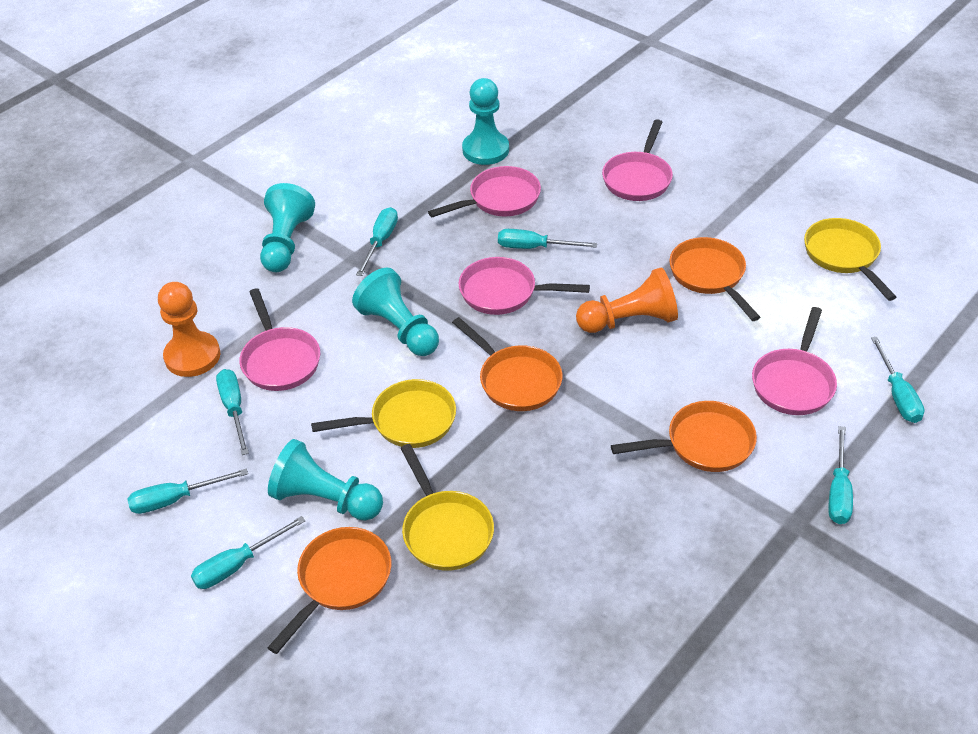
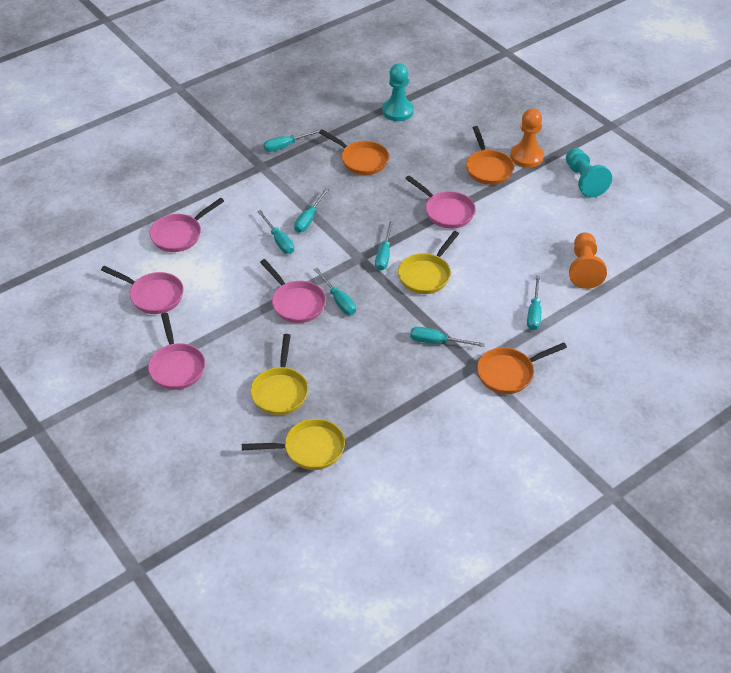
orange pan: [267,527,391,654] [452,317,563,411] [611,401,757,472] [670,237,760,321] = 4 -> [319,129,389,175] [466,126,514,185] [477,342,567,394] = 3
turquoise pawn: [260,183,315,272] [268,439,383,521] [352,268,439,356] [462,78,509,165] = 4 -> [382,63,414,121] [566,148,612,197] = 2

